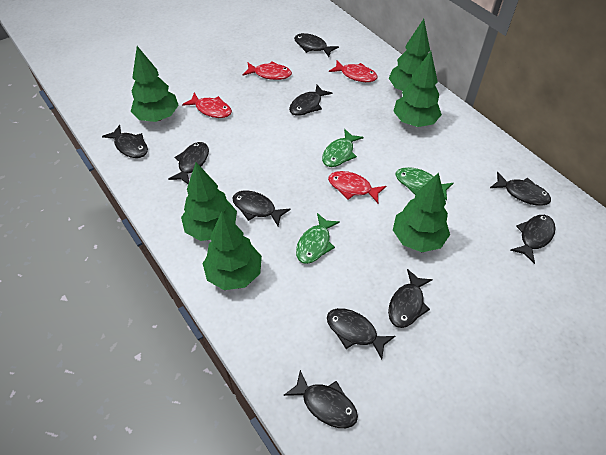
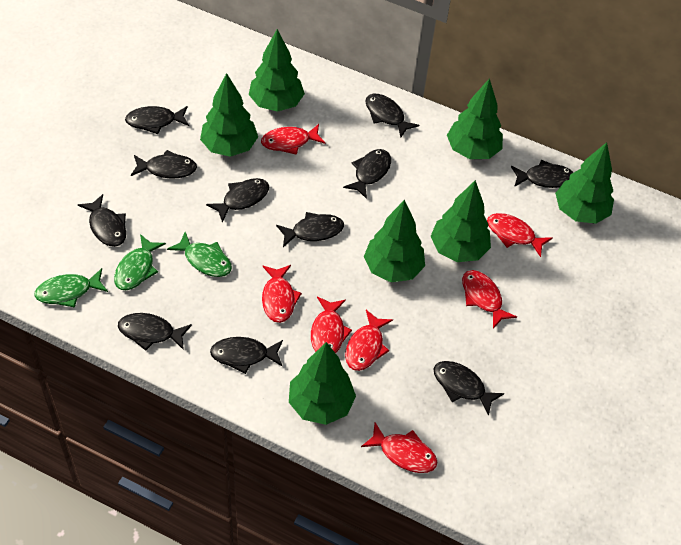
black fish: [102,125,148,158] [168,142,209,184] [232,190,291,226] [284,370,358,428] [289,85,333,116] [294,33,339,57] [327,308,395,359] [388,269,433,328] [490,172,551,206] [510,215,556,264] = 10 -> [78,194,126,247] [118,313,192,351] [125,106,189,134] [131,150,197,179] [206,178,269,222] [210,337,283,374] [276,212,344,247] [343,149,391,199] [365,94,419,138] [433,361,504,416] [511,160,574,188] = 11
green tree: [131,46,179,122] [181,162,237,241] [202,211,262,290] [389,19,430,91] [393,51,442,127] [393,173,450,252] = 6 -> [200,73,258,157] [249,29,305,112] [289,342,356,425] [364,200,425,283] [431,180,491,262] [447,78,503,159] [555,142,614,224] = 7
red fish: [182,93,232,118] [243,62,292,80] [328,171,386,203] [329,60,378,82] = 4 -> [261,124,325,155] [262,265,302,323] [311,297,352,353] [345,310,393,371] [361,422,437,473] [462,270,517,329] [487,213,552,257] = 7

